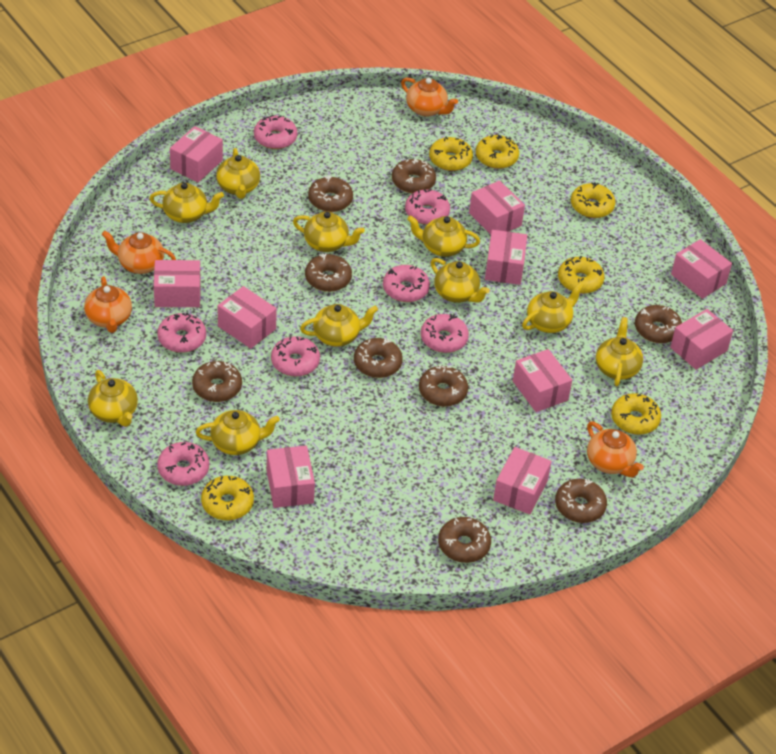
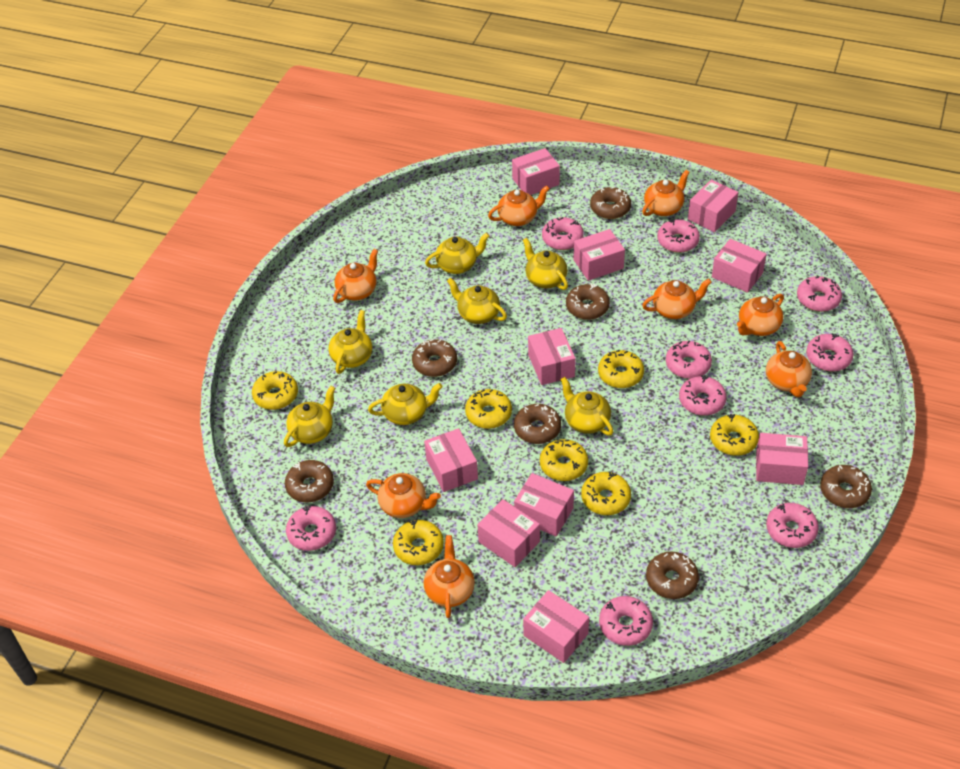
brown donut: [192,361,242,402] [305,253,352,292] [308,176,353,212] [354,338,403,378] [392,159,436,193] [419,365,468,407] [438,517,491,563] [555,479,607,523] [635,305,682,343] = 9 -> [285,460,334,502] [412,339,457,377] [514,404,561,444] [566,283,610,320] [590,187,631,219] [646,551,699,599] [820,465,872,508] = 7
orange teapot: [84,276,132,333] [102,231,176,274] [401,77,458,116] [587,421,644,477] = 4 -> [333,249,378,303] [366,473,441,518] [424,535,475,618] [488,185,550,226] [642,170,690,216] [642,279,712,319] [737,294,784,336] [766,341,812,397] = 8
pink donut: [157,313,206,353] [157,442,209,486] [254,115,297,149] [271,336,320,377] [383,265,430,302] [405,189,450,225] [421,314,469,353] = 7 -> [286,506,336,551] [542,217,584,250] [599,596,653,646] [657,219,700,253] [666,341,712,379] [679,376,727,416] [766,503,819,548] [797,276,842,312] [806,333,854,372] = 9
yellow donut: [201,476,254,520] [429,137,473,171] [476,135,519,169] [558,256,604,294] [571,182,615,218] [611,393,661,435] = 6 -> [252,371,298,410] [393,520,444,565] [465,389,512,429] [540,439,588,481] [581,472,631,515] [598,350,644,388] [710,414,759,456] = 7
yellow teapot: [88,370,138,427] [149,183,224,223] [196,410,280,455] [216,148,260,199] [293,211,365,252] [300,304,378,347] [407,216,480,257] [431,258,490,303] [522,283,584,333] [596,317,643,386] = 10 -> [284,386,335,447] [329,310,372,374] [368,383,442,425] [425,233,490,274] [447,278,507,324] [523,238,568,290] [560,377,613,436] = 7

